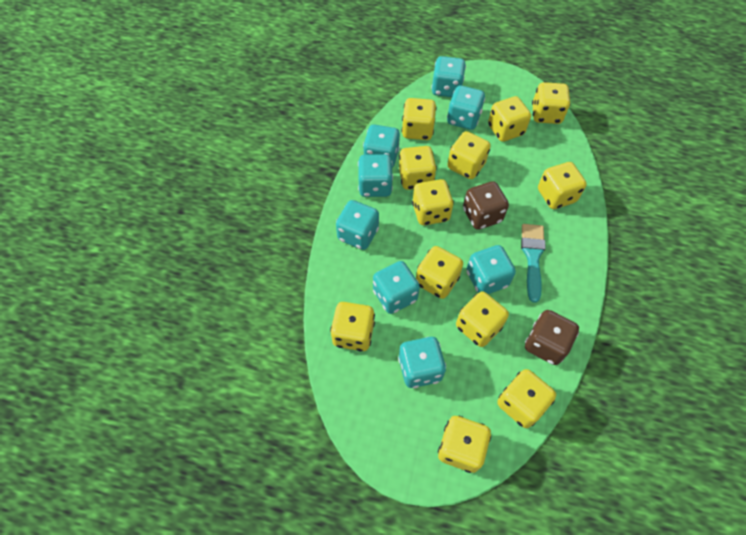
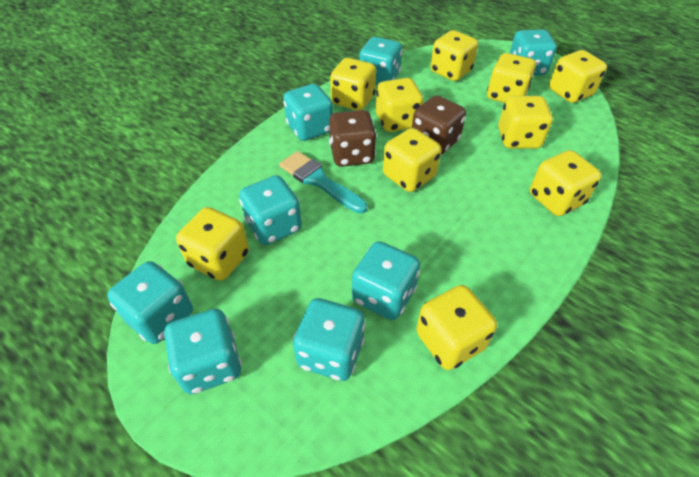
yellow dice: [330,302,375,351] [399,146,437,190] [402,98,437,140] [412,179,454,225] [416,246,463,299] [438,416,491,473] [447,131,491,179] [456,292,509,347] [488,96,531,142] [497,369,556,428] [532,82,571,124] [538,162,587,209] = 12 -> [176,207,249,281] [330,58,376,111] [376,78,424,132] [383,128,441,192] [416,285,497,370] [430,30,478,81] [487,53,536,103] [498,96,553,149] [530,150,602,216] [549,50,607,103] = 10

